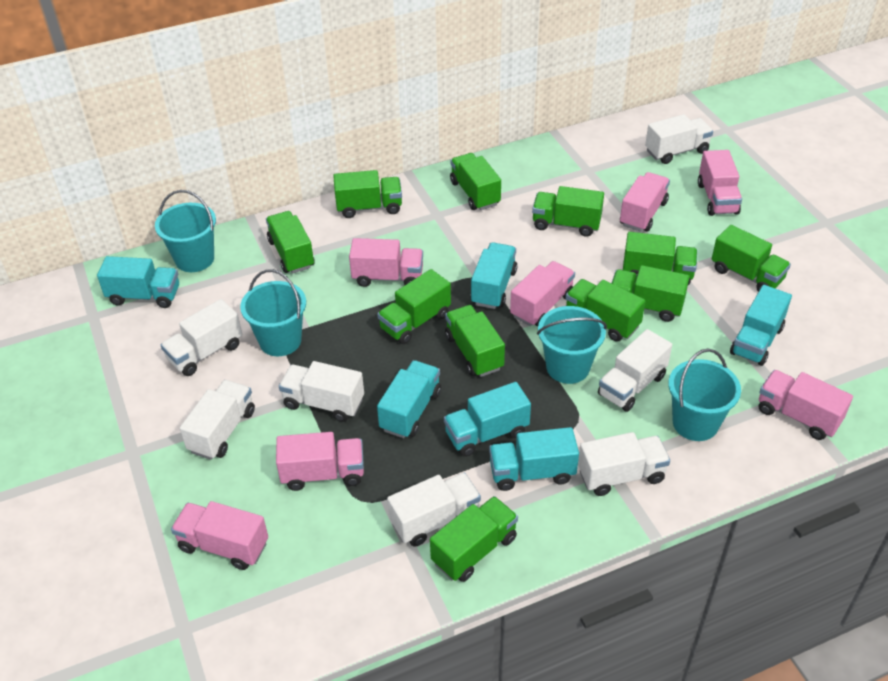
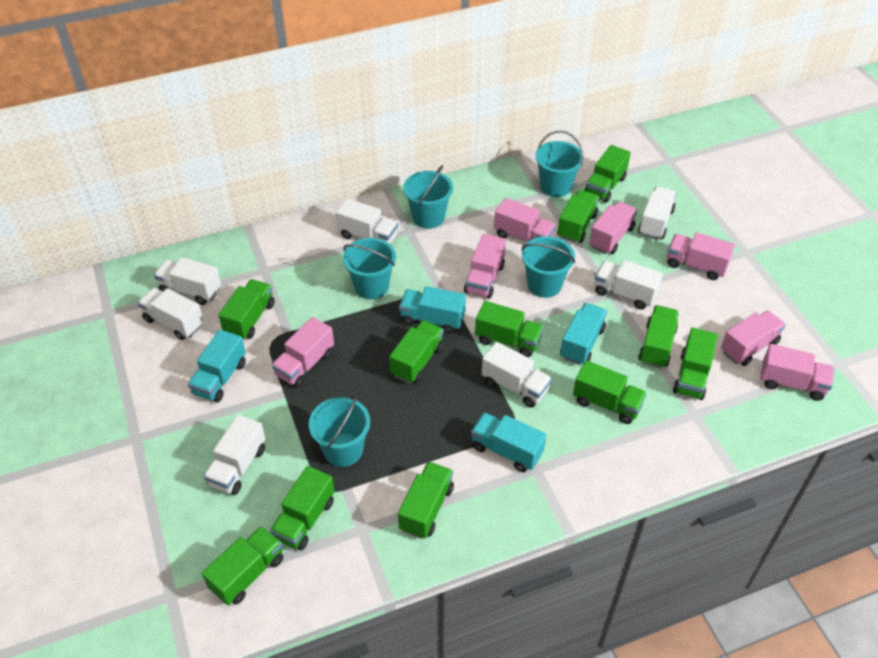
turquoise bucket: [155,190,216,272] [240,269,306,356] [537,306,607,384] [668,349,741,441] = 4 -> [309,395,370,467] [343,238,396,299] [403,165,453,229] [521,236,575,298] [535,130,584,197] = 5
turquoise truck: [97,256,179,308] [377,360,441,438] [444,382,531,457] [471,242,517,309] [489,427,579,491] [730,285,792,366] = 6 -> [188,330,246,402] [399,286,466,334] [471,412,546,472] [560,303,607,365] = 4

